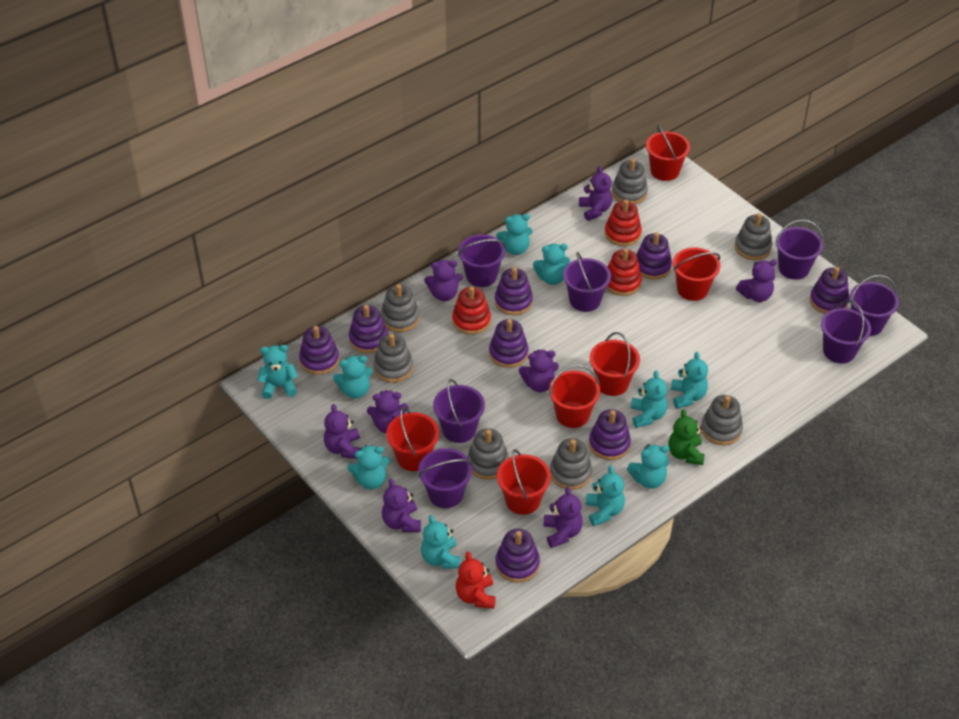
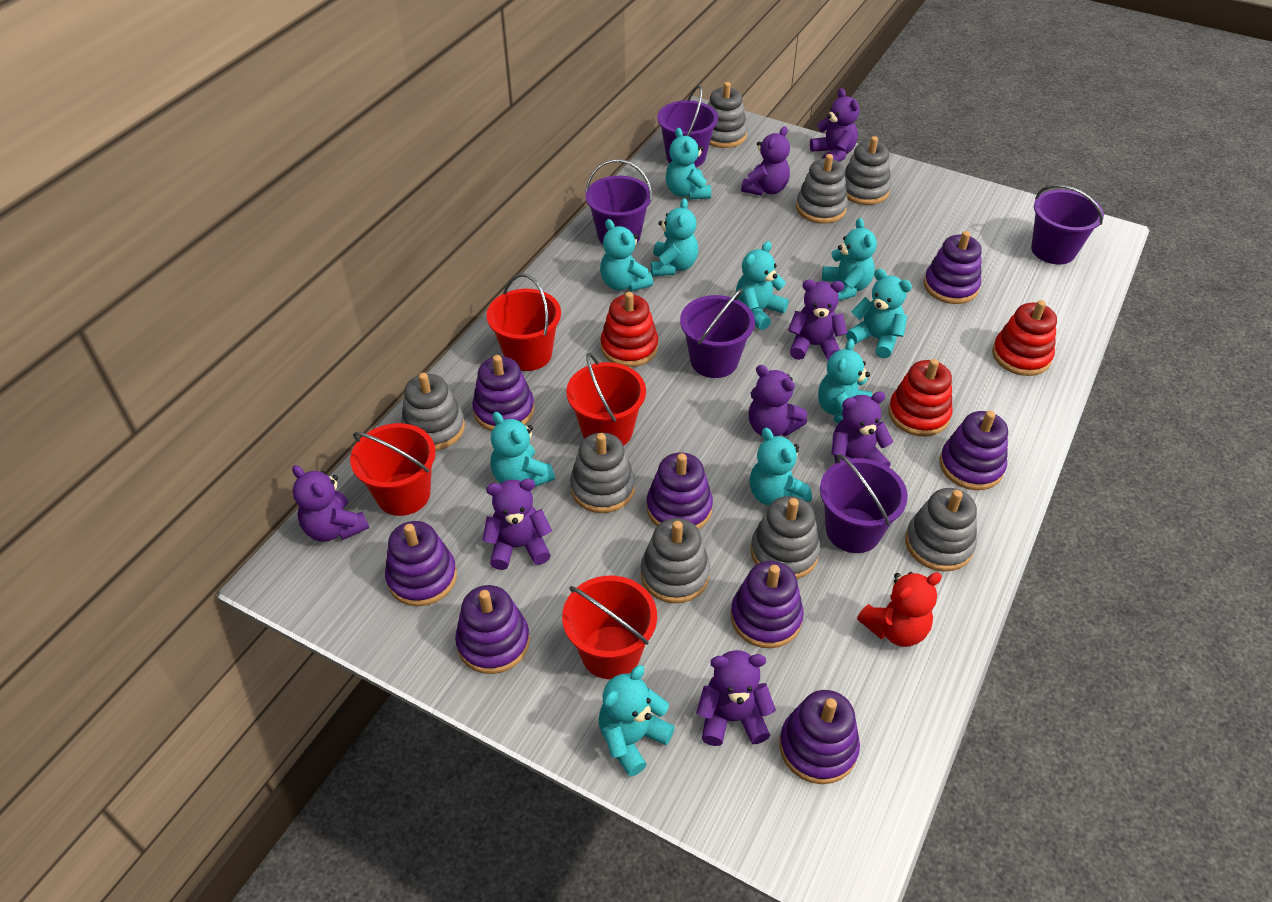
green teddy bear: [668,409,705,465] = 1 -> none = 0
grey stacking toy: [373,334,413,383] [381,284,419,332] [467,428,509,480] [550,438,592,490] [612,159,648,204] [701,395,743,445] [735,213,773,260] = 7 -> [401,373,465,451] [570,433,635,513] [641,518,710,603] [707,82,747,148] [751,496,820,579] [796,154,848,223] [844,136,891,205] [905,488,977,572] = 8
purple bucket: [418,448,472,508] [433,379,485,443] [458,234,506,287] [563,252,611,312] [775,220,823,280] [821,300,871,363] [849,275,899,336] = 7 -> [585,159,652,244] [657,85,718,167] [680,288,755,378] [820,454,908,553] [1031,184,1104,264] = 5
red bucket: [386,407,439,471] [497,449,551,515] [549,365,600,428] [590,332,640,396] [646,125,690,181] [673,247,720,301] = 6 -> [350,423,436,516] [486,273,561,371] [562,576,657,679] [566,353,646,446] = 4

